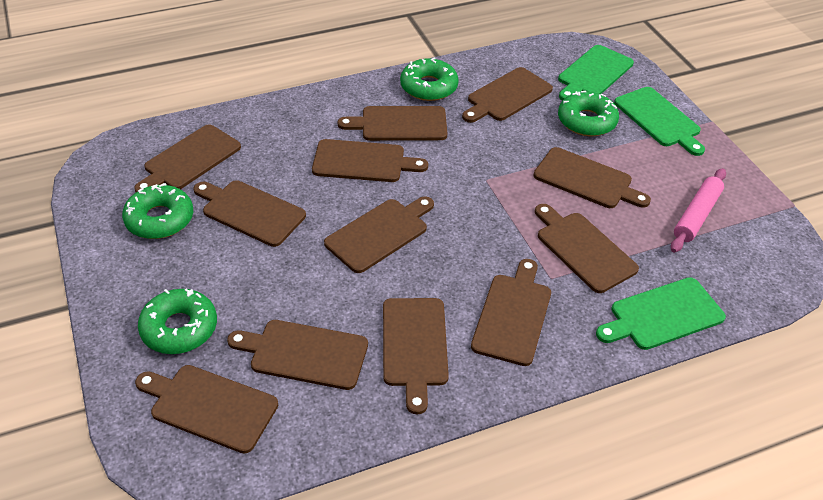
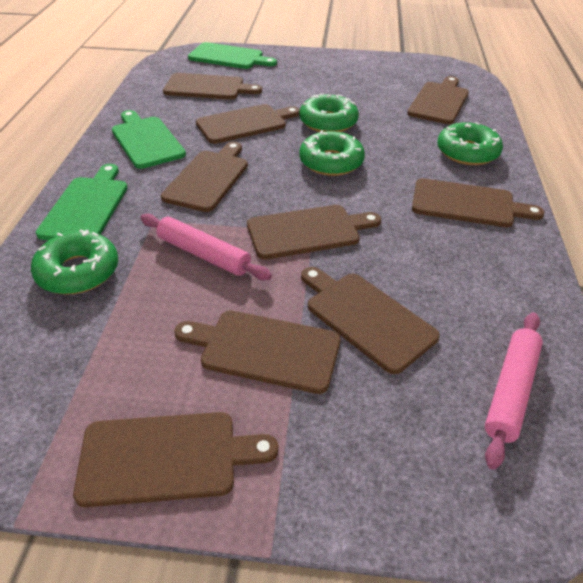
brown cutting board: [134,124,241,192] [135,365,278,454] [193,180,306,247] [227,320,368,390] [312,139,428,182] [324,196,434,273] [338,106,447,141] [383,298,449,414] [462,67,553,123] [471,259,551,366] [534,147,651,208] [535,204,639,293] = 12 -> [73,412,278,507] [161,141,248,212] [163,73,262,100] [174,310,341,394] [196,104,300,144] [247,205,381,260] [301,267,440,374] [407,76,469,124] [412,178,545,227] = 9
pink rolling pin: [671,168,726,253] = 1 -> [140,214,272,280] [485,312,543,470] = 2

